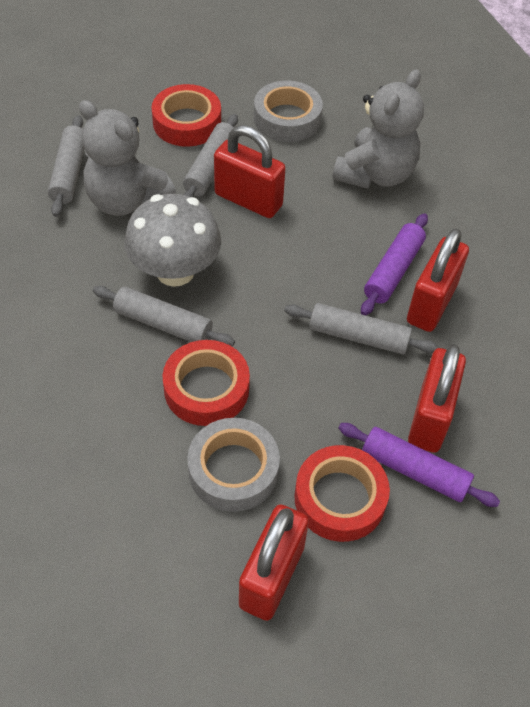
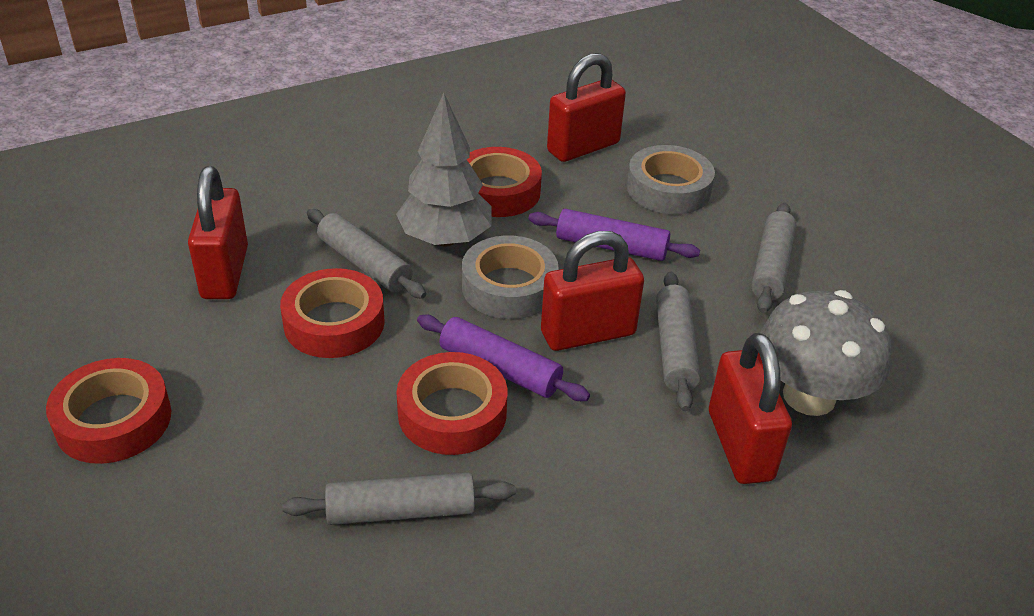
grey teddy bear: [79,100,176,216] [332,69,424,189] = 2 -> none = 0
grey tree: none = 0 -> [396,93,491,247] = 1
red tape: [152,84,221,147] [163,340,250,426] [294,445,390,542] = 3 -> [46,358,171,464] [280,268,385,358] [397,352,508,455] [467,147,542,217] = 4

